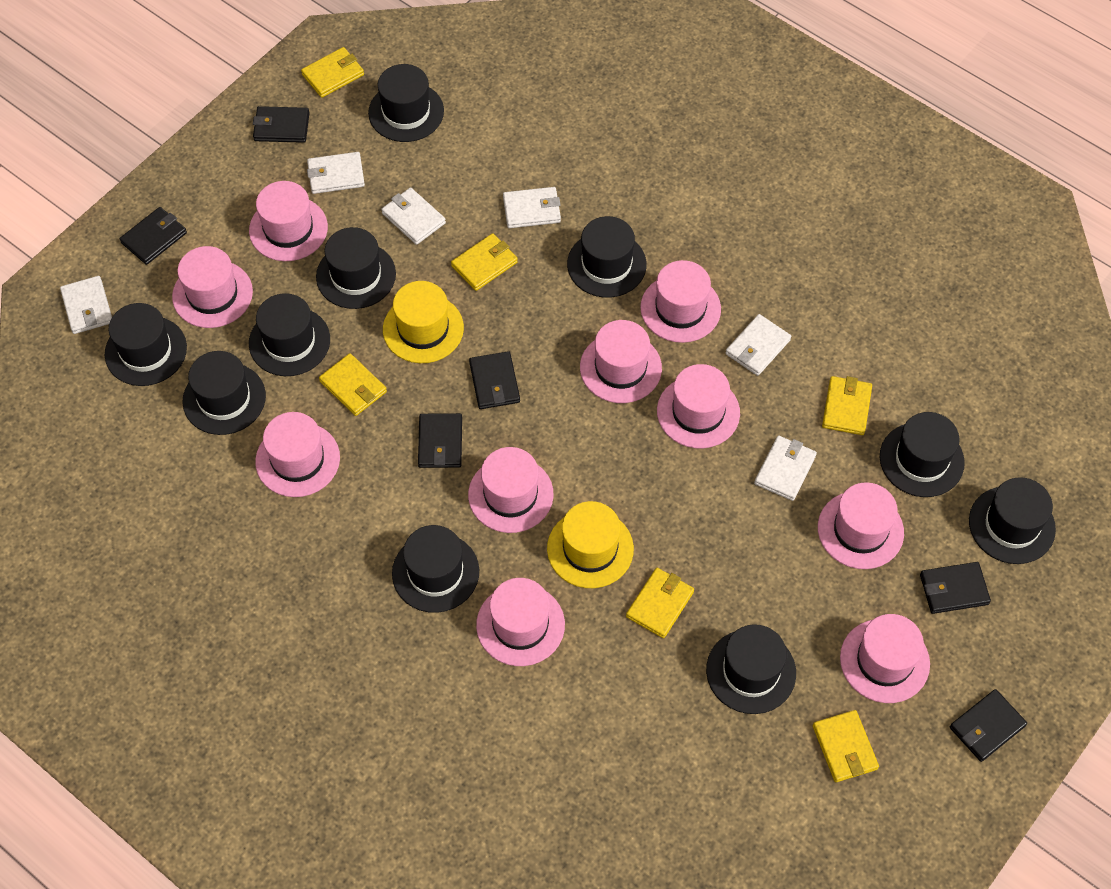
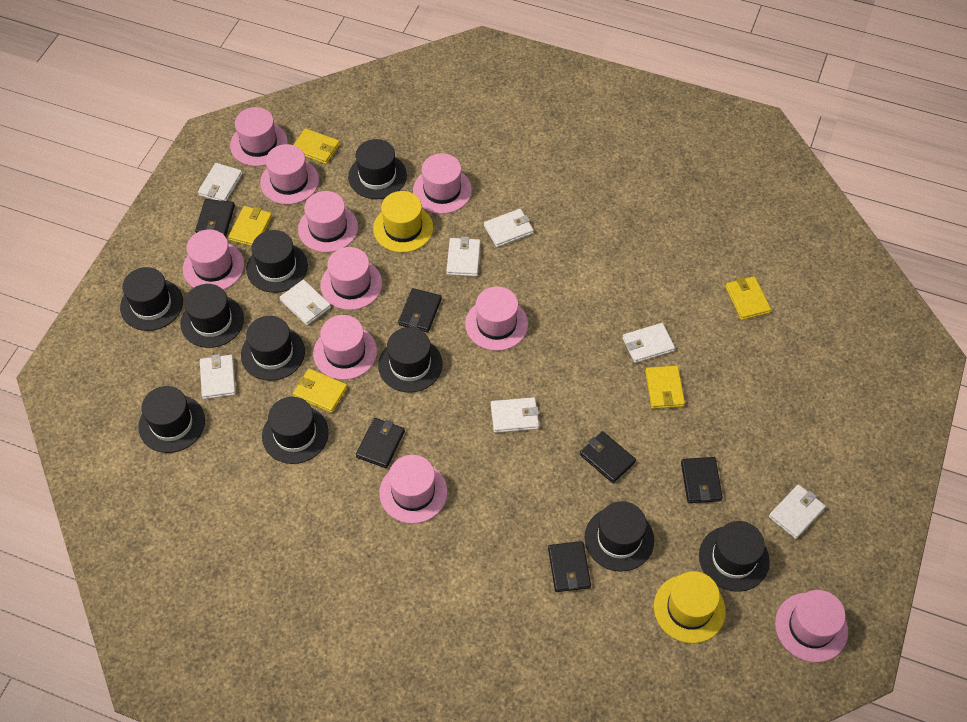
white wallet: [60,276,112,334] [307,152,365,194] [381,188,446,245] [503,187,561,228] [726,314,791,376] [754,435,817,501] = 6 -> [198,163,243,201] [200,354,236,399] [280,280,331,326] [446,237,481,277] [484,209,534,247] [491,397,539,433] [622,323,675,363] [769,484,826,539] = 8
yellow wallet: [301,47,364,98] [319,353,387,416] [451,233,518,291] [626,568,694,638] [813,710,879,782] [822,376,872,435] = 6 -> [228,206,272,246] [293,369,348,413] [294,128,340,164] [645,366,685,409] [725,276,771,320] = 5

